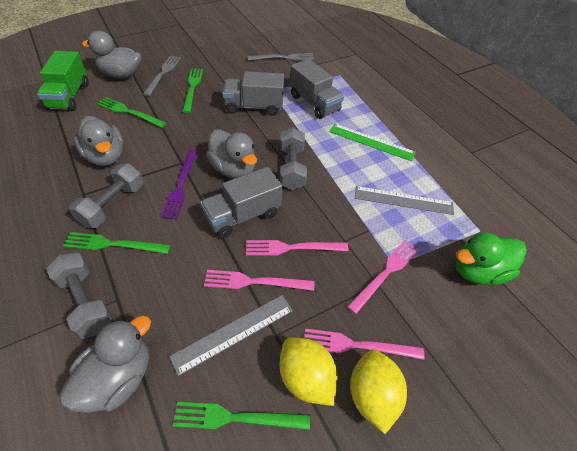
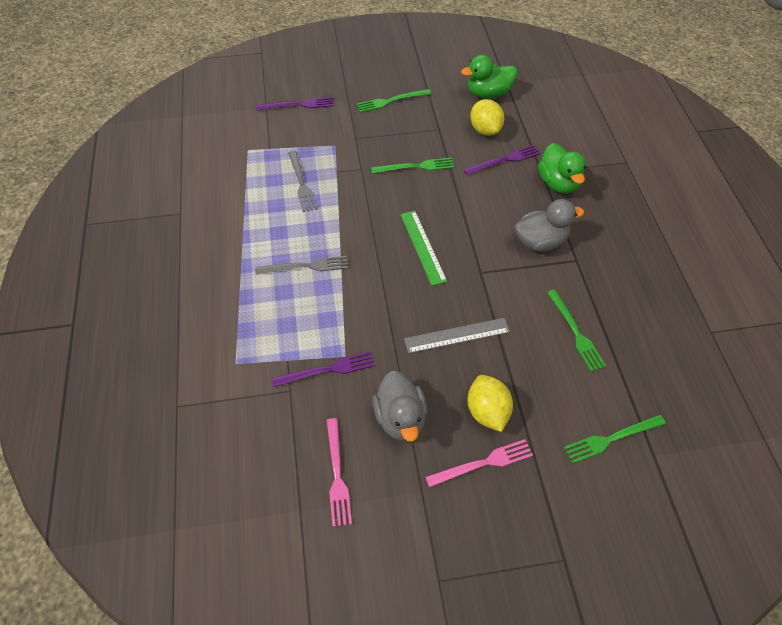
green duck: [455,232,527,285] = 1 -> [461,55,517,98] [538,143,586,194] = 2
green truck: [37,51,89,111] = 1 -> none = 0
grey duck: [59,315,151,413] [74,116,124,166] [82,31,141,79] [206,130,257,179] = 4 -> [372,371,427,442] [515,199,584,252] = 2
grey dumbbell: [46,253,113,339] [69,163,143,228] [280,127,307,190] = 3 -> none = 0
grey ruler: [169,295,293,376] [355,186,454,215] = 2 -> [404,318,510,354] = 1
grey truck: [200,167,283,238] [222,71,284,116] [290,59,344,119] = 3 -> none = 0
pink fork: [204,270,315,291] [246,240,349,255] [304,329,425,360] [347,240,419,314] = 4 -> [327,418,352,527] [425,439,533,488] = 2
purple fork: [161,150,197,220] = 1 -> [256,97,334,110] [272,351,374,387] [464,145,540,175] = 3

